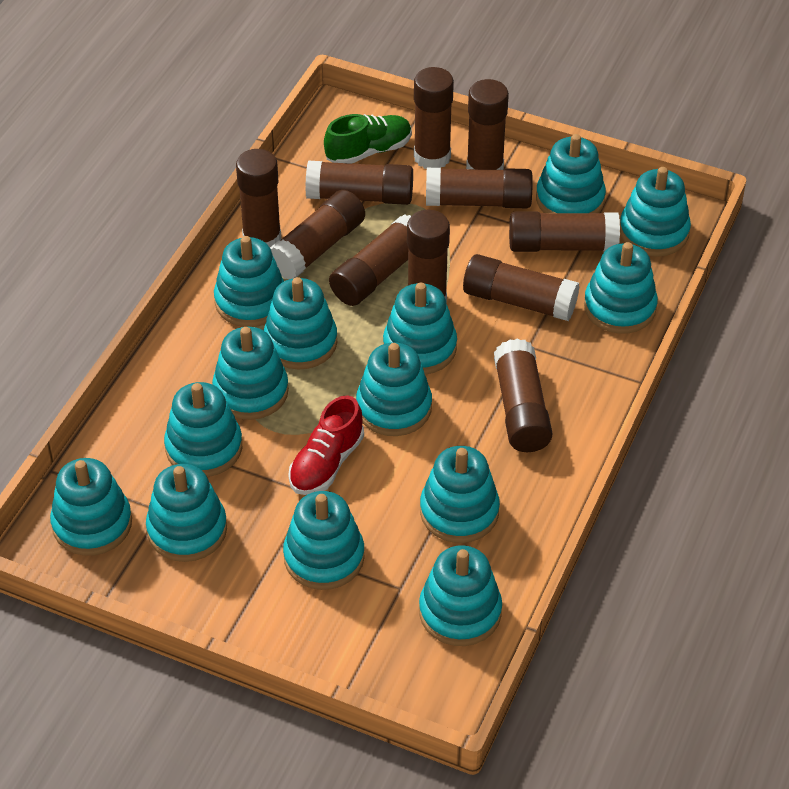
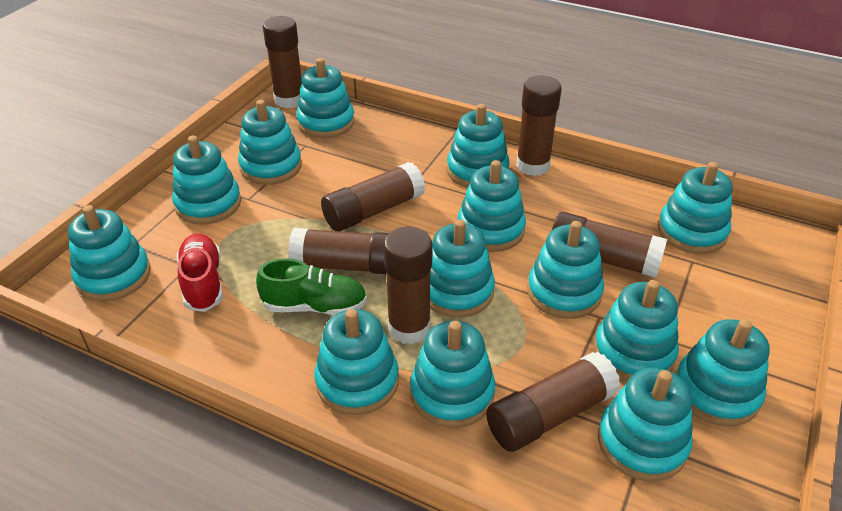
brown glue stick: [236,149,282,247] [270,190,365,280] [305,161,413,205] [329,214,411,306] [407,209,450,303] [414,67,454,169] [426,168,533,208] [463,254,580,321] [466,79,509,170] [494,338,552,452] [509,211,620,252] = 11 -> [263,16,302,108] [288,228,389,274] [321,162,425,231] [384,227,433,344] [486,352,621,452] [516,76,562,176] [552,212,667,278] = 7

